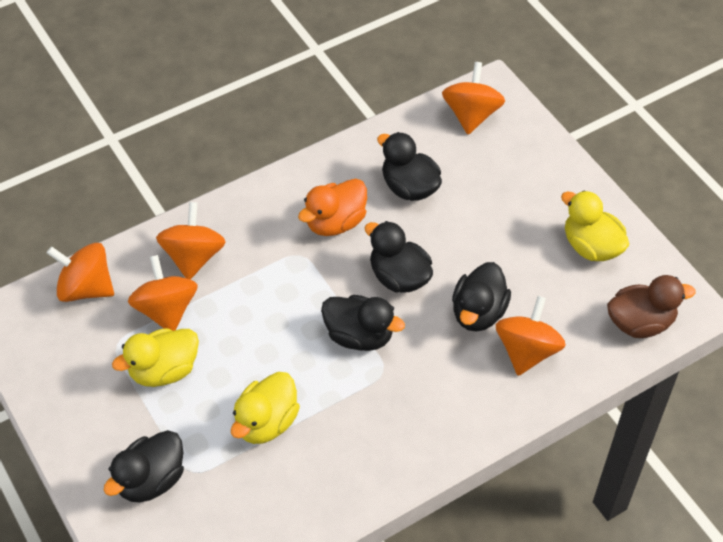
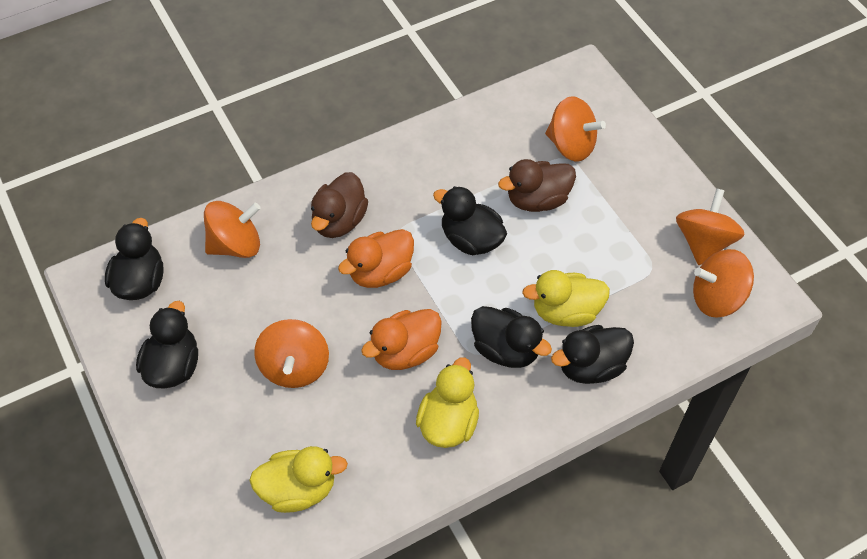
brown duck: [607,275,695,338] = 1 -> [311,172,368,238] [498,159,576,212] = 2
orange duck: [298,179,367,236] = 1 -> [338,229,414,288] [361,309,442,370] = 2

